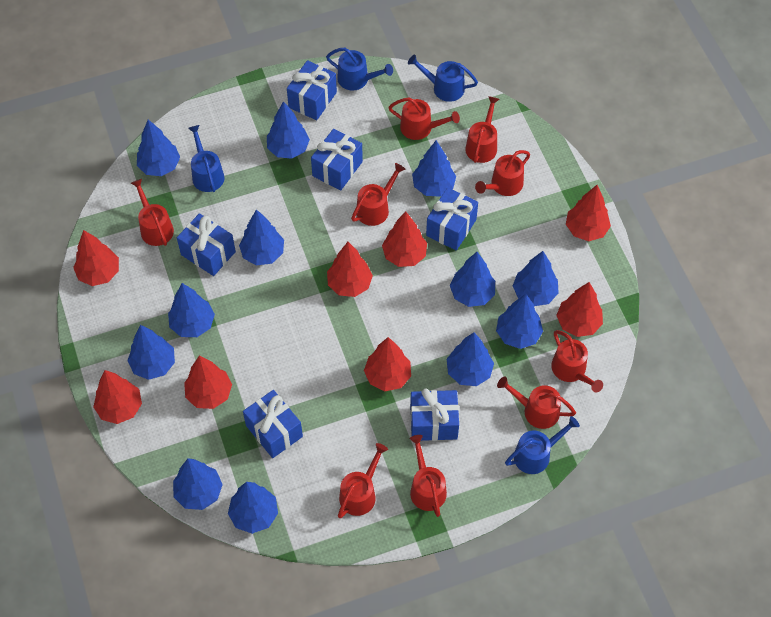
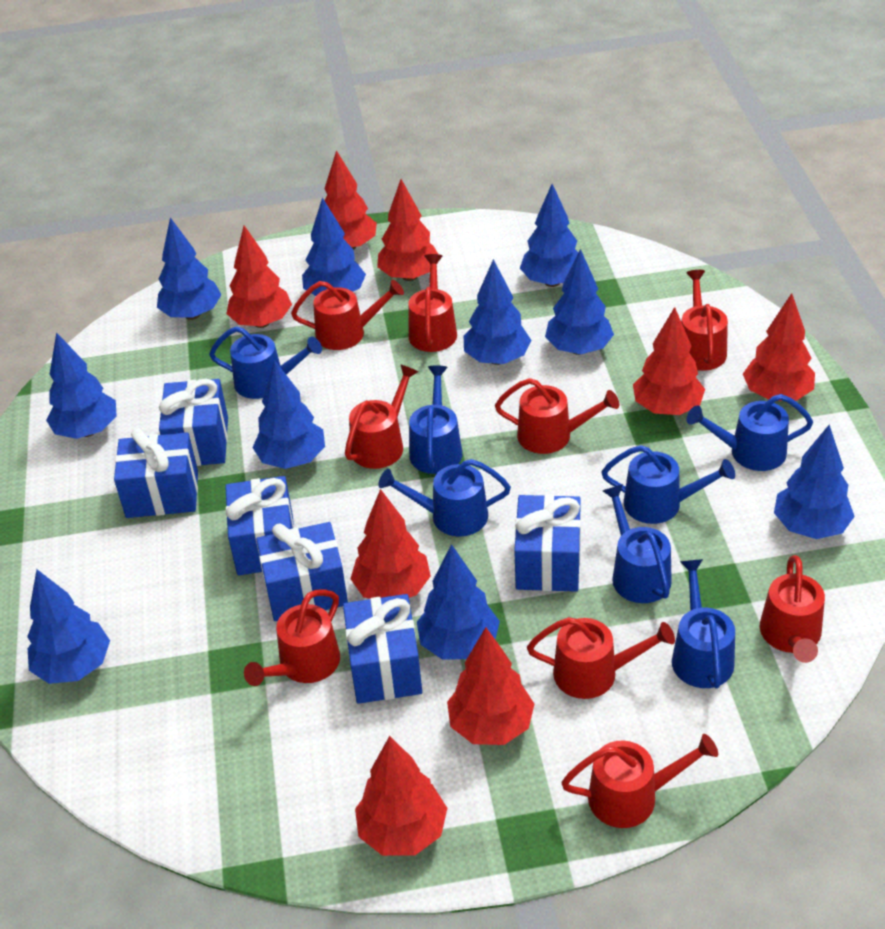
blue tree: [127,325,175,380] [137,120,180,176] [168,283,215,337] [173,458,223,510] [228,482,278,534] [239,209,284,265] [267,101,310,159] [412,140,456,197] [447,332,494,386] [450,252,495,307] [496,294,543,349] [513,251,559,306] = 12 -> [27,570,110,684] [46,332,117,439] [157,217,222,320] [252,360,325,469] [302,197,366,296] [417,544,500,659] [464,259,531,365] [520,184,578,287] [545,249,614,355] [774,424,855,539] = 10
blue watering can: [188,125,225,192] [326,48,393,90] [408,55,478,102] [505,416,580,474] = 4 -> [209,326,322,399] [378,459,511,537] [409,365,462,474] [602,445,735,524] [603,484,672,603] [672,559,735,689] [687,394,813,471] = 7

